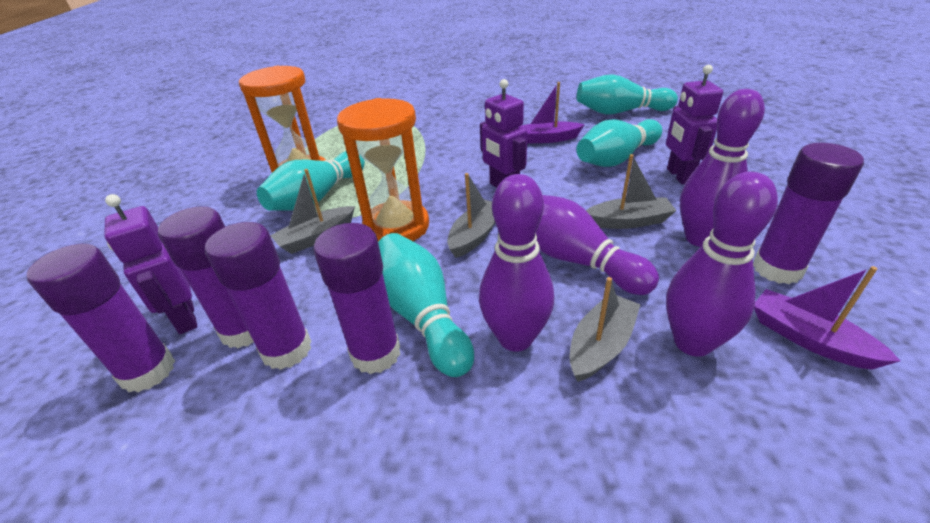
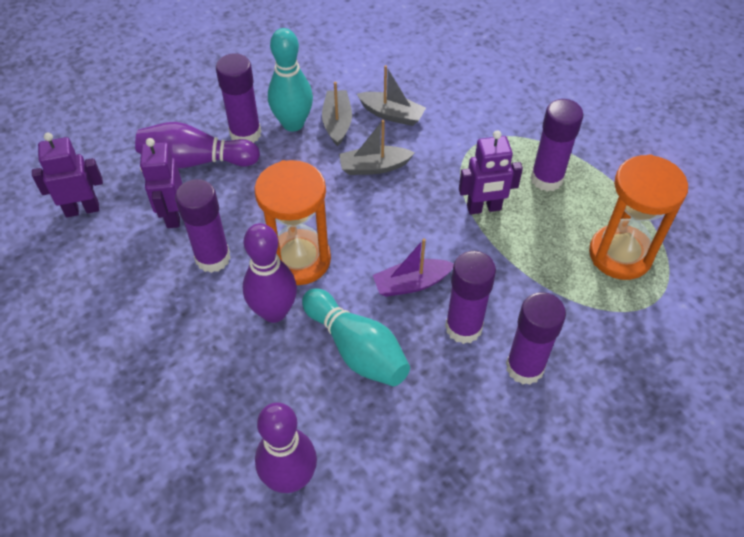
grey boat: [270,169,355,254] [447,173,495,258] [570,277,641,382] [586,154,677,229] = 4 -> [322,82,352,146] [339,120,414,175] [357,65,426,126] = 3
purple boat: [521,82,585,144] [754,266,900,369] = 2 -> [373,238,454,297] = 1
purple bowling pin: [479,174,554,352] [536,195,659,295] [666,172,778,357] [680,89,765,247] = 4 -> [135,122,260,168] [243,223,297,323] [255,402,317,493] = 3
turquoise bowling pin: [257,151,365,211] [378,233,474,377] [576,119,662,167] [577,74,678,114] = 4 -> [268,28,313,131] [302,288,410,386] = 2

